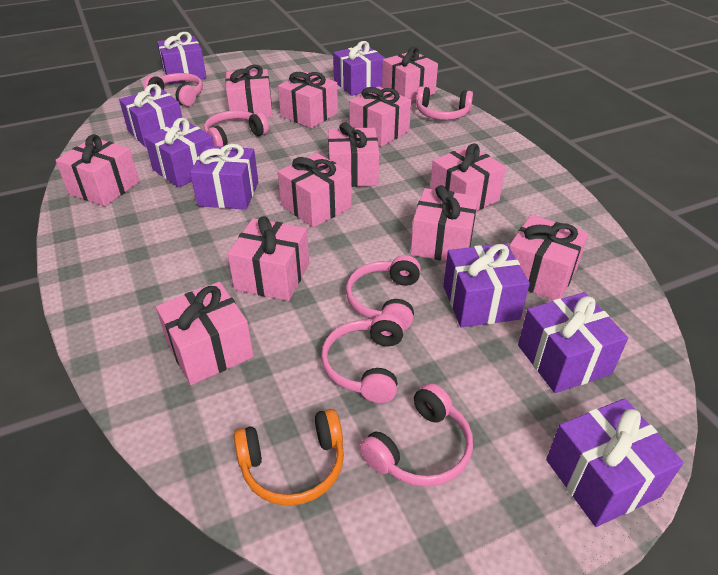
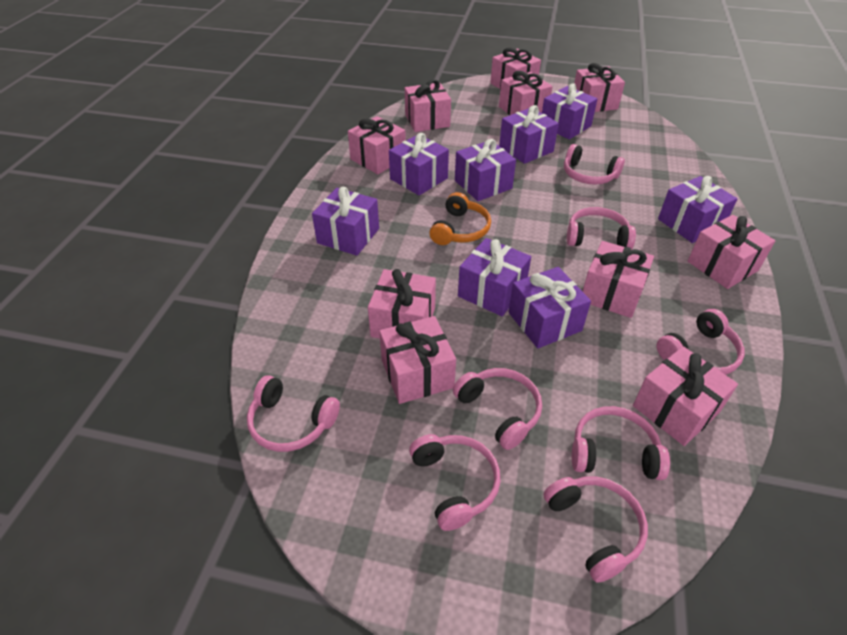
pink gift: [56,134,139,206] [156,282,254,385] [225,64,273,120] [228,216,309,301] [278,72,338,128] [278,153,352,228] [328,122,379,187] [349,86,411,147] [382,47,438,101] [411,185,479,261] [430,143,506,211] [509,215,588,300] = 12 -> [348,116,406,174] [368,269,436,338] [379,316,456,404] [405,79,451,132] [490,47,541,89] [499,71,553,115] [574,63,625,112] [582,241,654,318] [633,346,738,446] [688,215,776,289] = 10
pink headphones: [143,73,203,107] [204,110,269,147] [321,313,404,403] [346,255,421,330] [360,383,473,487] [416,87,473,120] = 6 -> [247,375,340,452] [409,434,501,531] [453,368,542,450] [544,476,648,583] [564,144,625,185] [567,207,636,249] [572,406,670,480] [656,309,745,375] = 8

